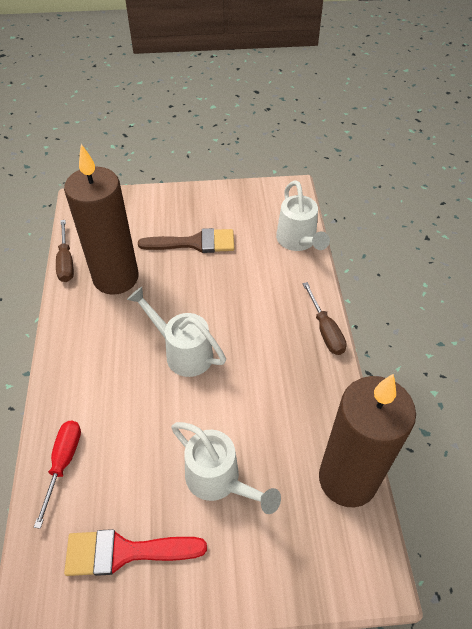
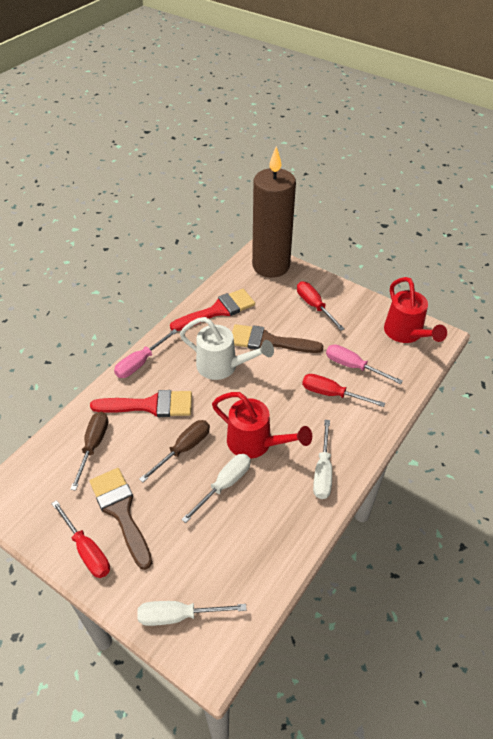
brown brush: [138,228,234,253] = 1 -> [90,468,152,570] [232,324,323,353] = 2
brown candle: [64,144,139,295] [319,374,416,507] = 2 -> [252,146,296,278] = 1
pink screwdriver: none = 0 -> [114,329,178,378] [326,344,403,384] = 2
red brush: [64,529,207,576] = 1 -> [90,390,192,417] [170,289,255,331] = 2
red screwdriver: [34,420,81,529] = 1 -> [51,500,110,578] [297,282,345,331] [302,374,385,407] = 3
red watering can: none = 0 -> [212,392,312,459] [384,277,447,343] = 2
white screwdriver: none = 0 -> [137,601,246,626] [181,454,251,523] [313,420,332,499] = 3
white watering can: [127,287,226,377] [171,422,281,514] [276,180,330,251] = 3 -> [180,317,274,380] = 1

